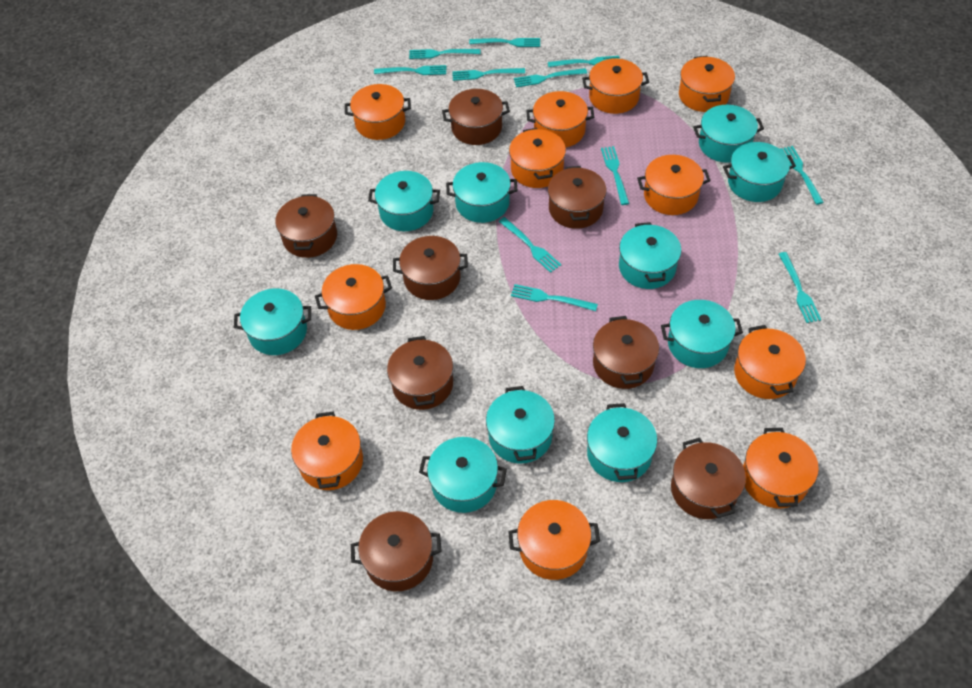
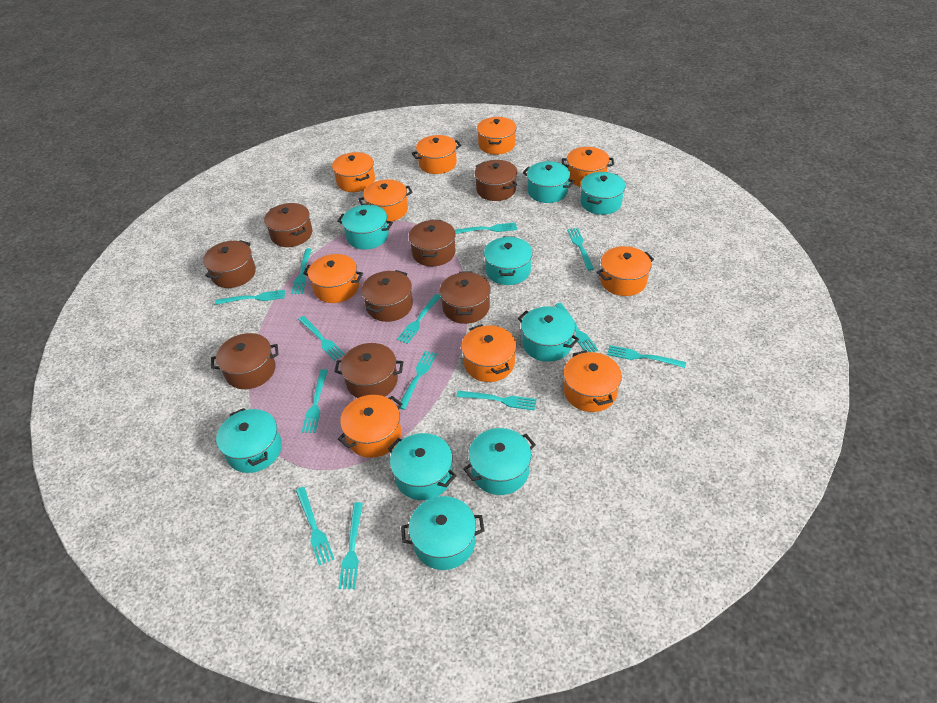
orange pot: [291,412,363,490] [315,264,392,330] [345,84,411,140] [508,500,600,580] [509,128,566,188] [526,91,594,147] [582,59,649,114] [637,155,711,215] [679,56,735,112] [734,325,806,399] [743,428,819,509] = 11 -> [303,254,363,303] [332,152,375,192] [338,395,402,458] [358,180,413,221] [412,135,461,174] [461,324,516,382] [477,117,517,155] [562,147,614,187] [563,350,622,412] [597,246,654,296] = 10
turquoise fork: [374,65,446,75] [409,49,480,59] [452,68,525,81] [469,38,540,47] [498,217,561,273] [511,284,598,311] [514,68,587,87] [548,56,620,67] [601,146,629,205] [779,252,821,323] [780,146,824,205] = 11 -> [215,290,285,305] [291,248,312,294] [296,487,334,566] [298,316,345,361] [301,369,328,433] [338,502,363,589] [397,294,441,344] [400,351,437,410] [455,222,517,234] [456,391,537,411] [555,303,598,352] [567,228,594,271] [607,345,686,368] = 13
turquoise pot: [234,288,311,355] [368,171,440,231] [419,437,507,513] [446,162,517,223] [486,386,555,463] [587,403,657,482] [619,222,681,289] [661,300,743,368] [693,105,764,163] [723,142,796,202] = 10 -> [216,408,282,473] [337,205,393,249] [388,433,457,500] [401,496,485,570] [464,428,536,495] [484,236,533,285] [518,307,579,362] [523,161,575,203] [580,172,625,215] = 9

